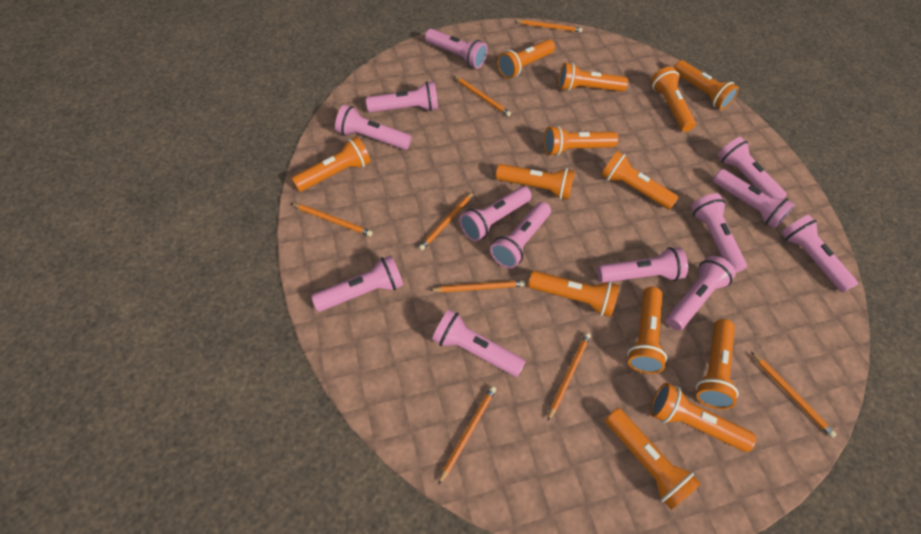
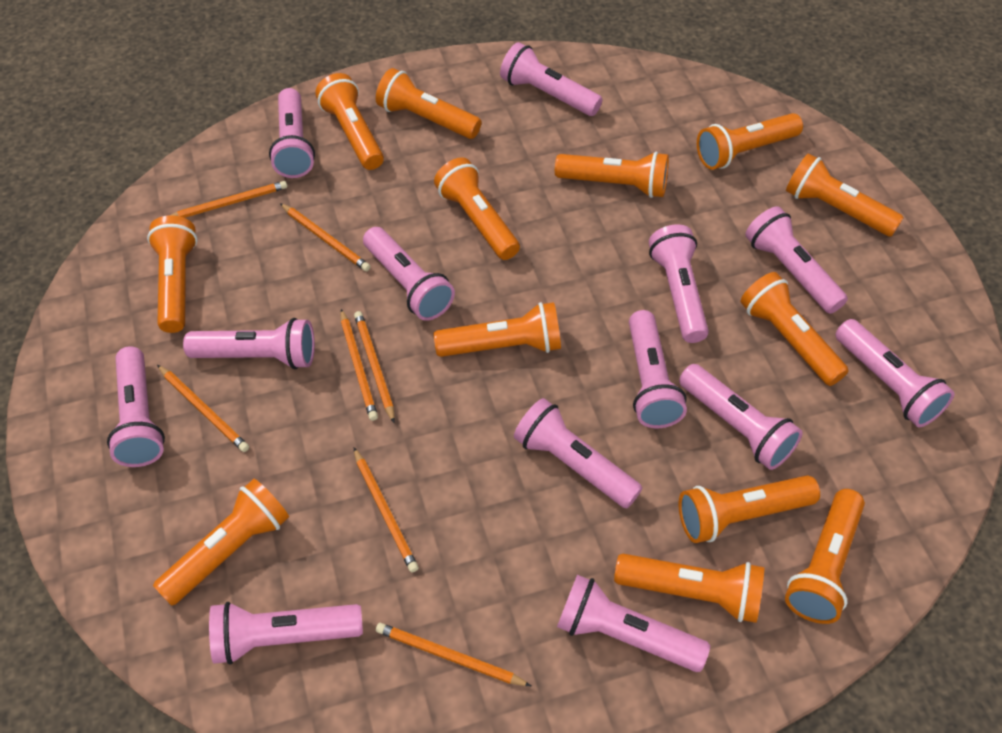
orange pencil: [291,203,372,236] [419,192,474,251] [430,280,525,292] [438,386,496,485] [454,76,511,116] [515,20,582,32] [548,333,591,421] [751,352,837,438] = 8 -> [157,365,249,452] [171,181,287,218] [280,203,370,271] [341,309,378,421] [354,311,395,423] [354,448,419,573] [376,623,531,686] = 7

